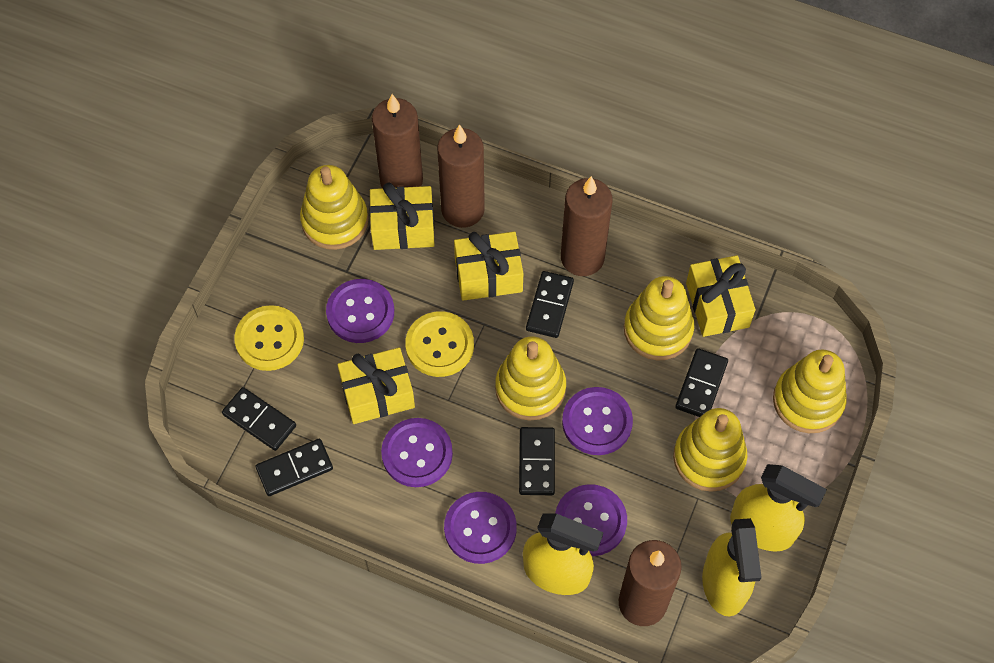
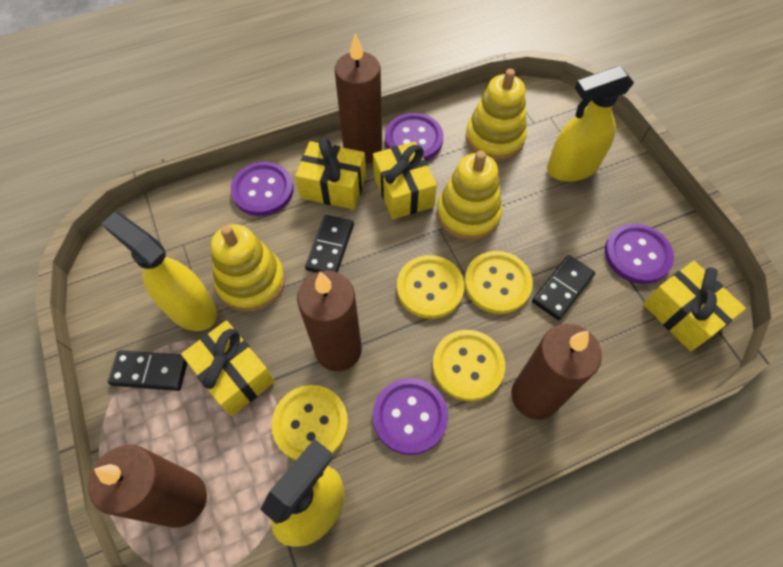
black domino: [222,387,296,451] [255,439,333,496] [519,427,555,495] [526,271,574,338] [675,348,728,417] = 5 -> [108,350,187,391] [305,215,354,273] [532,255,595,320] = 3
purple button: [326,279,394,343] [381,418,453,487] [444,492,517,564] [555,484,627,556] [562,387,633,455] = 5 -> [231,162,294,216] [373,378,448,455] [385,113,444,161] [605,224,674,284] = 4
yellow button: [234,305,304,371] [405,311,474,377] = 2 -> [271,385,348,460] [397,255,464,319] [432,330,505,401] [464,251,533,314] = 4
yellow stacking toy: [300,165,368,250] [495,337,566,421] [624,276,694,361] [673,408,747,492] [773,350,847,433] = 5 -> [211,224,285,312] [437,151,502,241] [466,69,527,161] = 3

